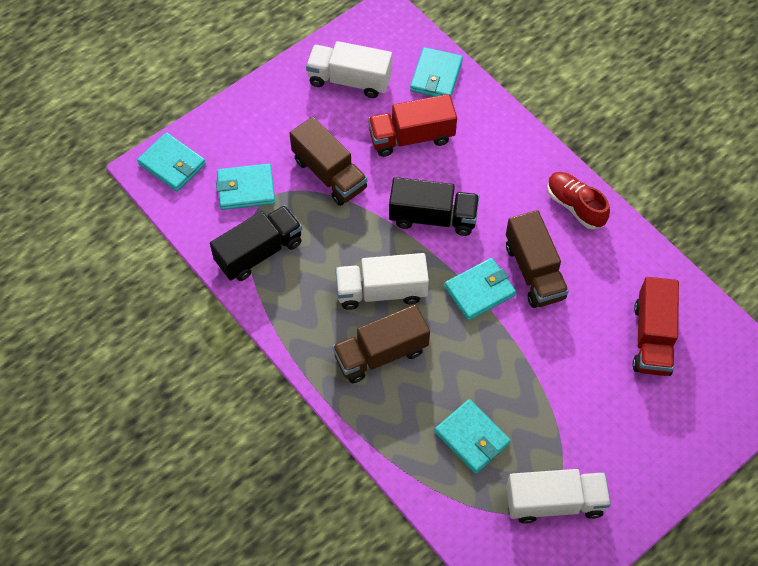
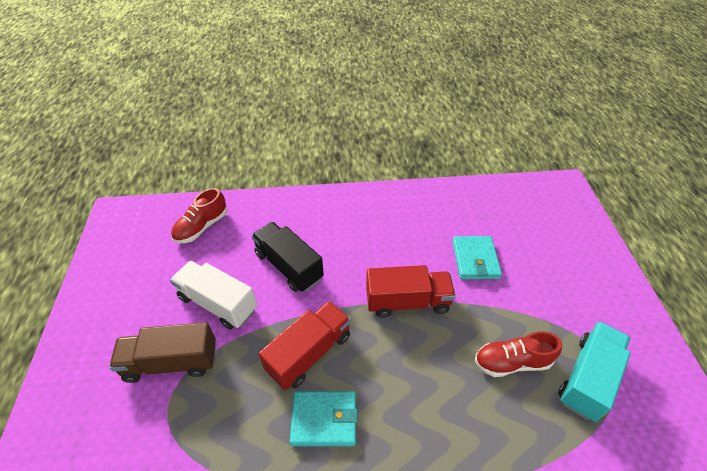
black truck: [210,205,302,281] [389,177,479,236] = 2 -> [251,222,324,292] = 1
brown truck: [290,117,367,206] [332,305,430,383] [506,210,569,308] = 3 -> [109,322,216,383] = 1
red shoe: [547,172,610,230] = 1 -> [171,188,227,243] [475,331,562,377] = 2
turquoise truck: none = 0 -> [558,321,631,421] = 1
turquoise wallet: [137,132,206,192] [216,163,275,210] [410,47,463,97] [435,399,511,474] [444,258,516,321] = 5 -> [290,391,358,446] [452,236,502,279] = 2
white truck: [306,41,392,98] [335,253,429,310] [506,469,611,524] = 3 -> [170,260,257,329] = 1

